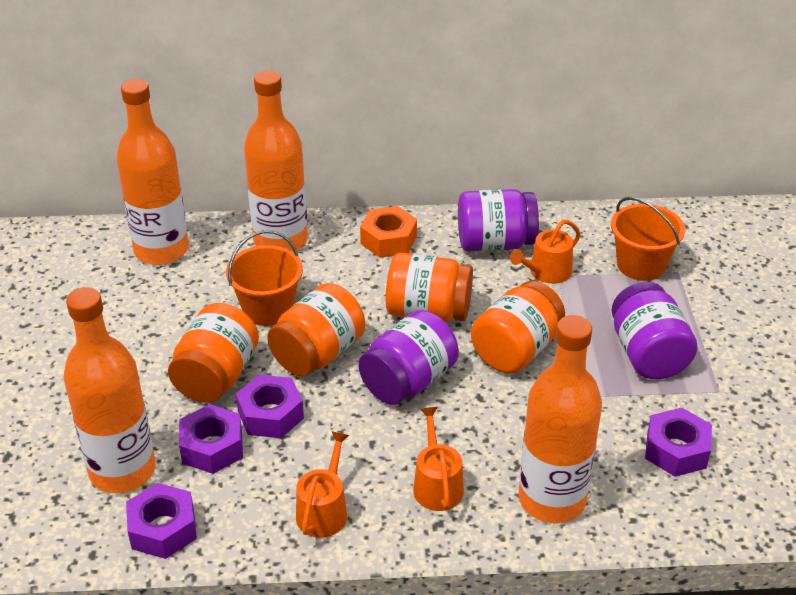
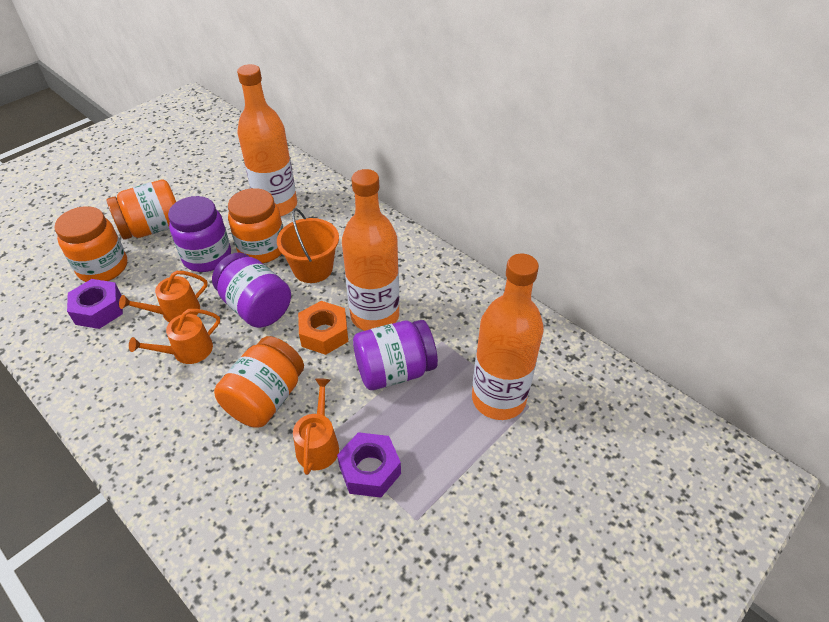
orange bottle: [63,287,156,493] [116,79,189,265] [244,70,308,252] [518,315,602,523] = 4 -> [237,64,297,216] [342,169,399,331] [472,254,544,420] = 3
orange bucket: [226,230,303,326] [611,197,685,281] = 2 -> [277,208,339,283] = 1
purple nut: [126,483,197,559] [179,404,243,474] [236,375,304,438] [645,408,712,477] = 4 -> [67,279,123,329] [337,432,401,498] = 2

